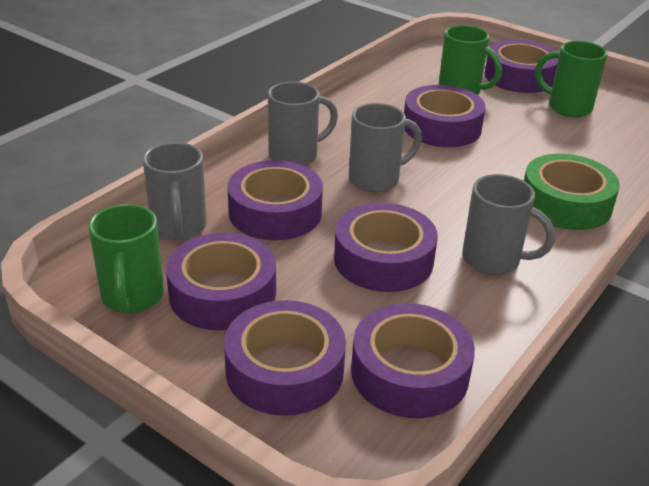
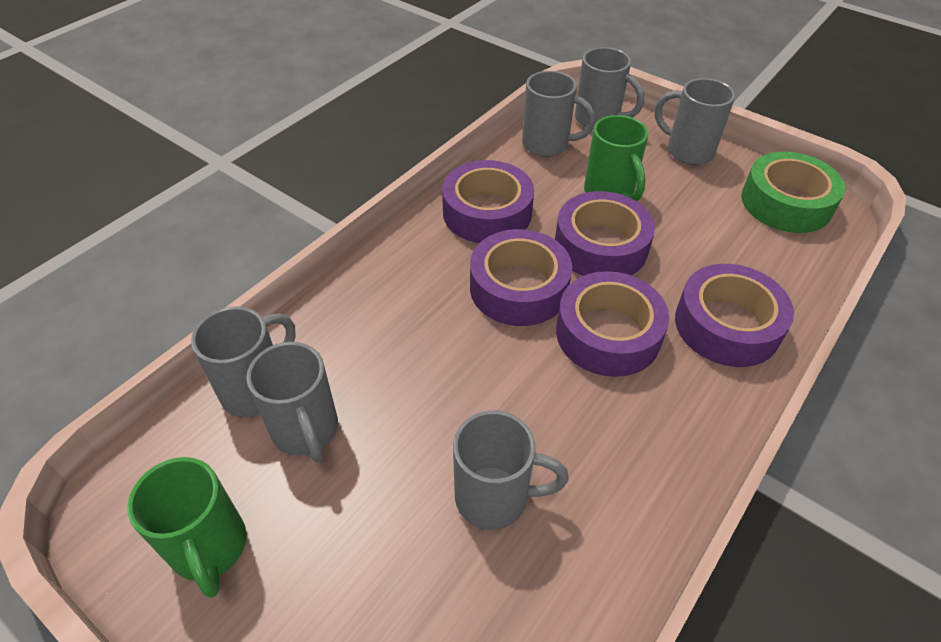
green mug: [88,204,164,313] [438,25,502,95] [535,41,608,117] = 3 -> [127,457,247,598] [584,115,649,201] = 2
grey mug: [143,142,207,240] [268,82,338,166] [349,103,422,192] [462,174,555,275] = 4 -> [191,306,296,417] [246,342,338,462] [453,410,569,530] [522,71,595,157] [575,47,644,129] [655,78,735,165] = 6
purple tape: [166,233,276,330] [224,300,346,416] [227,160,323,240] [334,203,438,292] [351,303,475,418] [404,85,486,147] [485,40,558,93] = 7 -> [442,160,534,243] [470,229,572,326] [555,191,655,276] [556,271,669,377] [675,264,794,367] = 5

